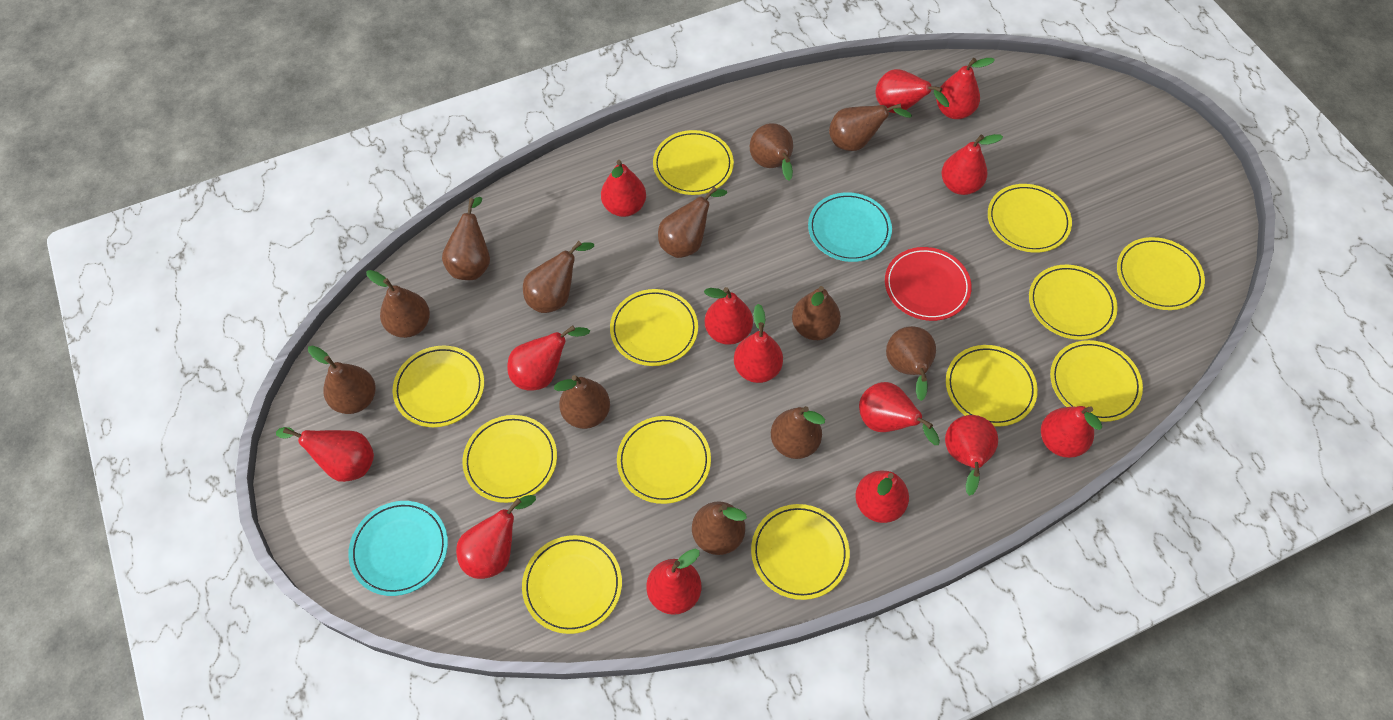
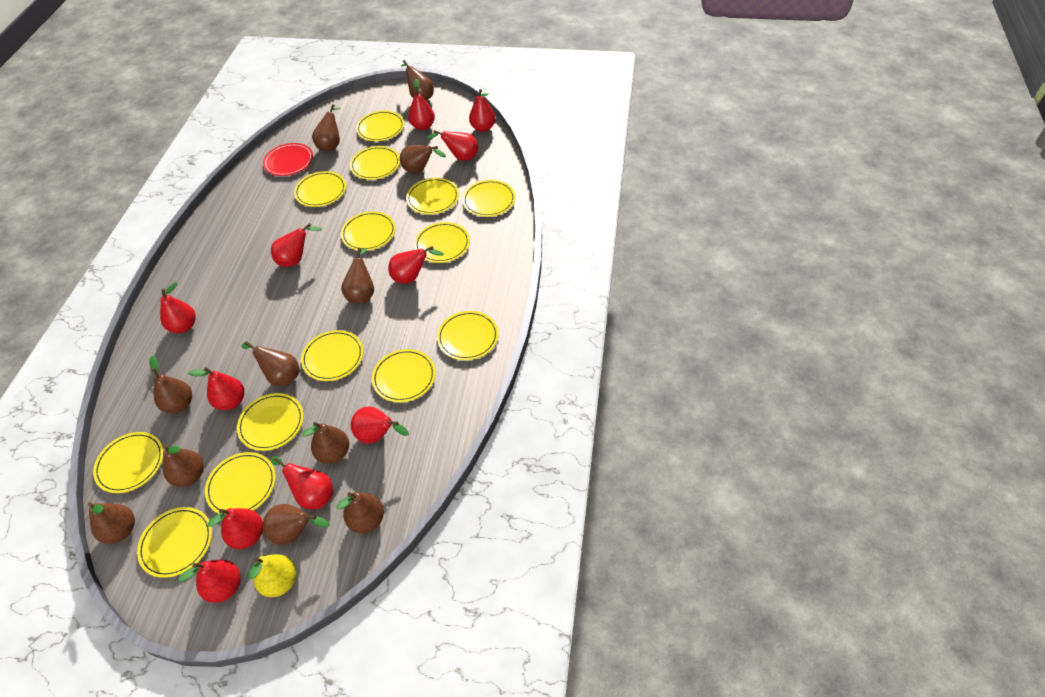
brown pear: [308,345,376,414] [366,270,430,338] [442,197,490,280] [523,241,594,313] [554,375,610,429] [658,187,727,258] [692,501,747,555] [750,123,793,181] [771,406,825,459] [792,286,841,340] [829,103,912,151] [886,326,936,401] = 12 -> [88,502,135,544] [149,356,192,413] [163,444,204,487] [241,341,300,386] [263,504,330,545] [302,422,349,464] [312,104,341,151] [337,492,384,533] [341,248,374,303] [400,145,446,173] [401,60,434,101] = 11
red pear: [276,427,374,482] [456,495,536,579] [507,325,590,390] [601,160,646,217] [646,549,701,615] [704,287,753,345] [734,304,783,383] [855,471,909,523] [859,382,940,445] [876,69,949,113] [936,58,995,119] [941,134,1003,195] [945,415,998,496] [1041,406,1102,458] = 14 -> [160,282,196,333] [178,559,240,603] [188,367,244,410] [208,508,263,549] [271,223,322,267] [271,456,333,509] [351,406,409,444] [388,246,444,284] [408,79,435,130] [427,130,478,161] [469,89,496,132] = 11
turquoise plate: [348,501,448,596] [808,192,892,262] = 2 -> none = 0
yellow pear: none = 0 -> [249,554,296,597] = 1
yellow plate: [392,345,484,427] [462,415,557,503] [522,535,622,634] [610,289,698,366] [617,416,711,504] [653,130,734,195] [751,504,850,600] [946,345,1038,427] [988,184,1072,253] [1029,265,1118,340] [1050,340,1143,422] [1117,237,1205,310] = 12 -> [93,432,164,493] [137,507,212,578] [205,452,276,514] [237,393,304,451] [294,171,346,207] [301,330,363,381] [341,211,396,251] [350,146,400,180] [356,111,404,141] [372,349,436,402] [406,178,459,214] [414,222,470,263] [437,311,499,360] [462,180,515,217] = 14

